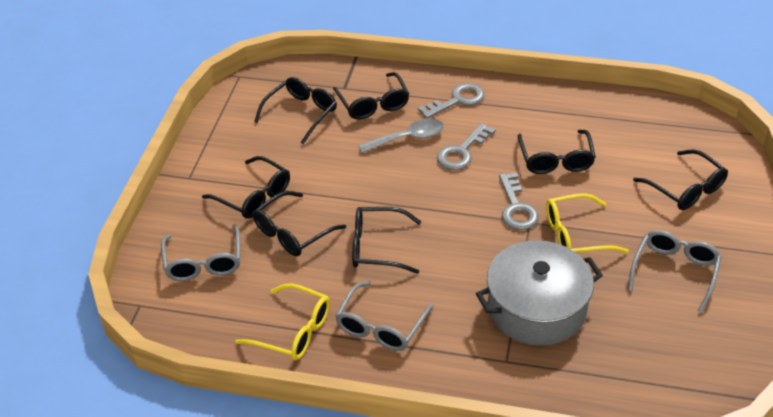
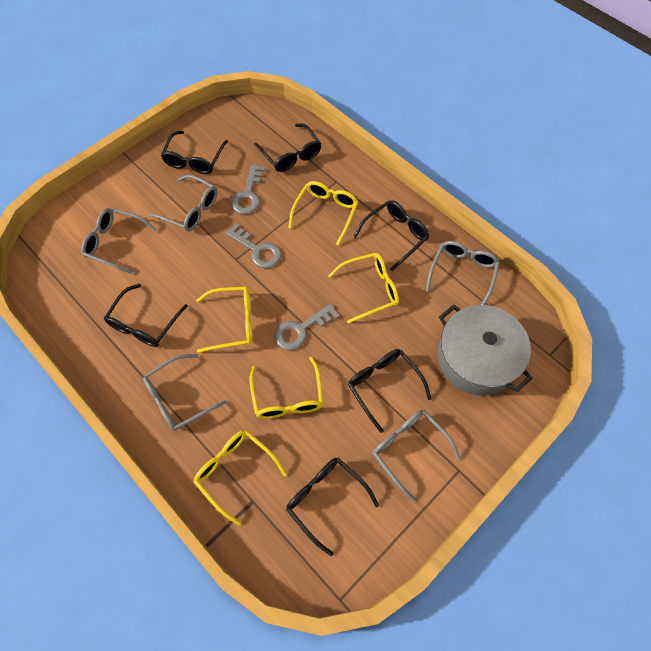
black glasses: [202,156,290,219] [253,191,346,256] [254,77,337,144] [333,72,409,120] [352,207,421,274] [517,130,596,174] [633,149,728,210] = 7 -> [104,284,188,347] [161,131,228,174] [254,123,321,172] [286,458,379,556] [348,349,431,433] [353,200,429,271] = 6
grey glasses: [161,225,240,281] [335,281,434,351] [628,230,722,313] = 3 -> [81,208,157,274] [143,354,227,431] [148,175,217,231] [373,410,460,502] [426,241,500,305] = 5
grey spoon: [358,118,444,153] = 1 -> none = 0
yellow glasses: [235,284,330,360] [546,193,629,253] = 2 -> [194,430,287,525] [196,287,252,353] [249,357,323,419] [288,181,358,246] [328,253,399,324] = 5

